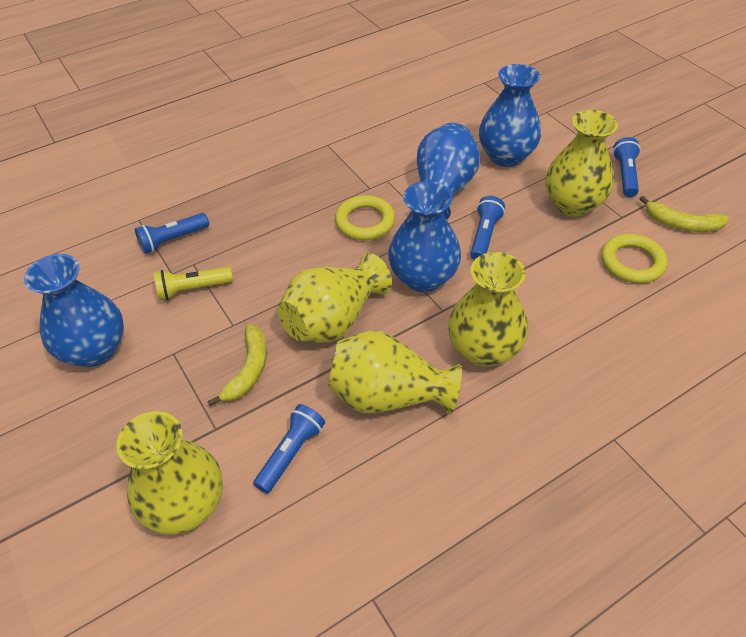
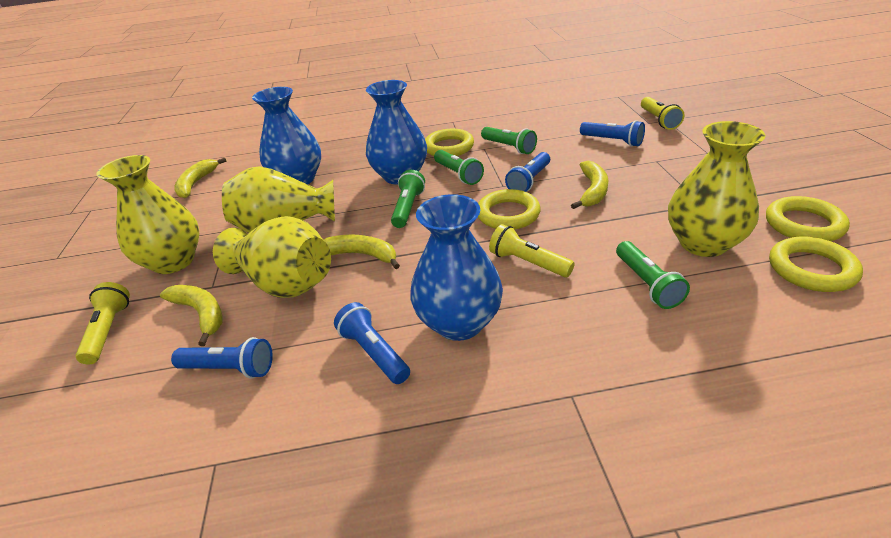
blue vase: [24,254,124,367] [388,181,461,292] [417,123,480,219] [479,64,541,167] = 4 -> [252,87,321,184] [366,80,427,184] [410,194,503,341] = 3
green flashlight: none = 0 -> [391,170,425,228] [434,150,484,185] [481,127,537,154] [616,241,690,309] = 4
yellow banana: [207,324,267,406] [639,196,729,232] = 2 -> [160,285,223,346] [174,158,227,198] [324,235,400,269] [571,161,608,209] = 4
yellow flashlight: [154,267,233,300] = 1 -> [76,282,130,364] [489,224,575,277] [641,97,684,130] = 3
yellow ring: [335,195,395,240] [601,234,668,283] = 2 -> [425,129,474,156] [478,189,541,230] [766,196,850,241] [769,237,863,292] = 4
yellow vase: [117,411,223,535] [278,253,392,343] [328,331,462,415] [448,252,528,367] [546,110,618,217] = 5 -> [96,155,199,274] [213,216,331,298] [222,166,335,233] [668,121,766,257] = 4

